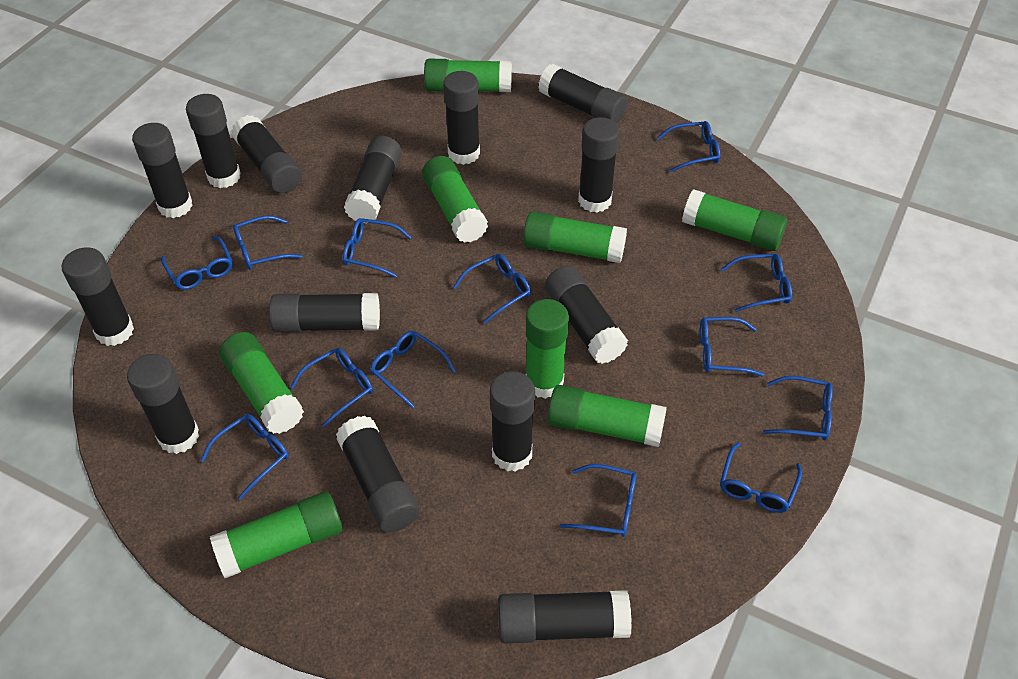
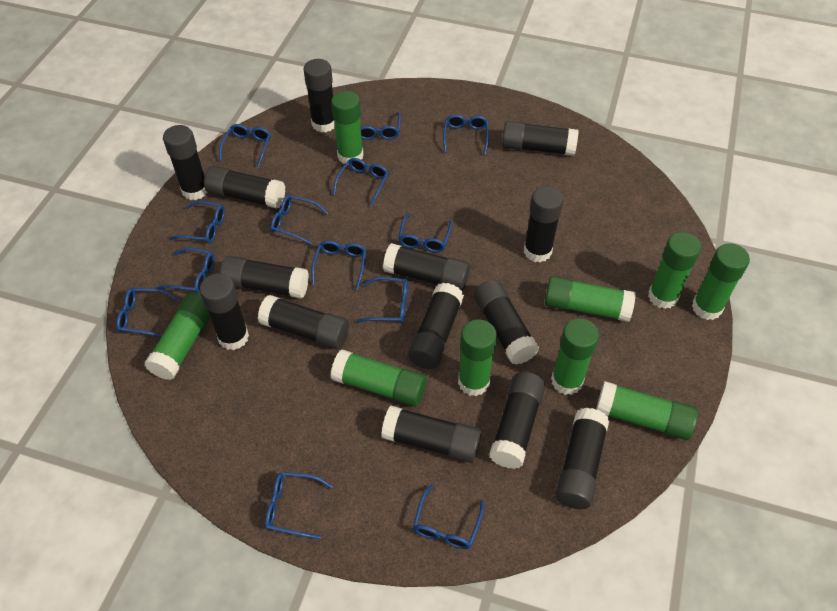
green glue stick: [210,491,342,578] [219,332,304,434] [422,156,488,243] [424,59,512,92] [523,211,627,263] [525,299,569,399] [548,385,667,447] [682,189,787,251] = 8 -> [144,292,210,380] [331,91,364,165] [331,350,426,407] [458,319,497,396] [545,276,636,322] [551,318,599,395] [596,381,698,440] [648,232,701,309] [692,243,750,320] = 9

